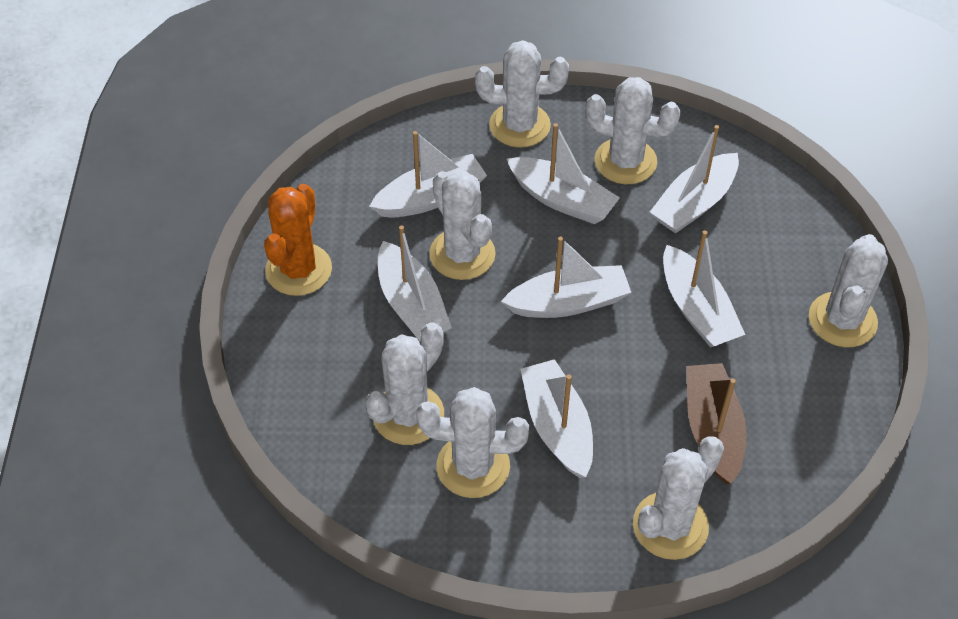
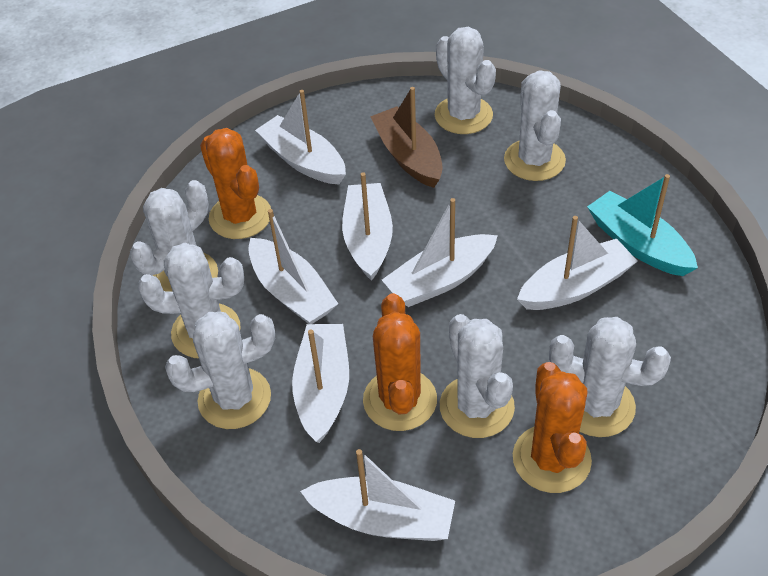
orange cactus: [264,184,332,296] = 1 -> [200,128,271,239] [363,293,437,431] [513,362,592,493] = 3
turquoise boat: none = 0 -> [587,174,698,276] = 1

